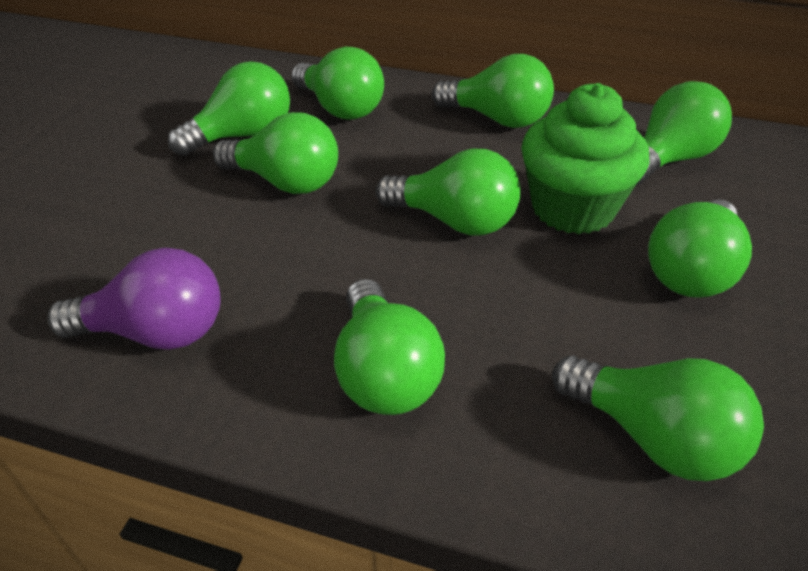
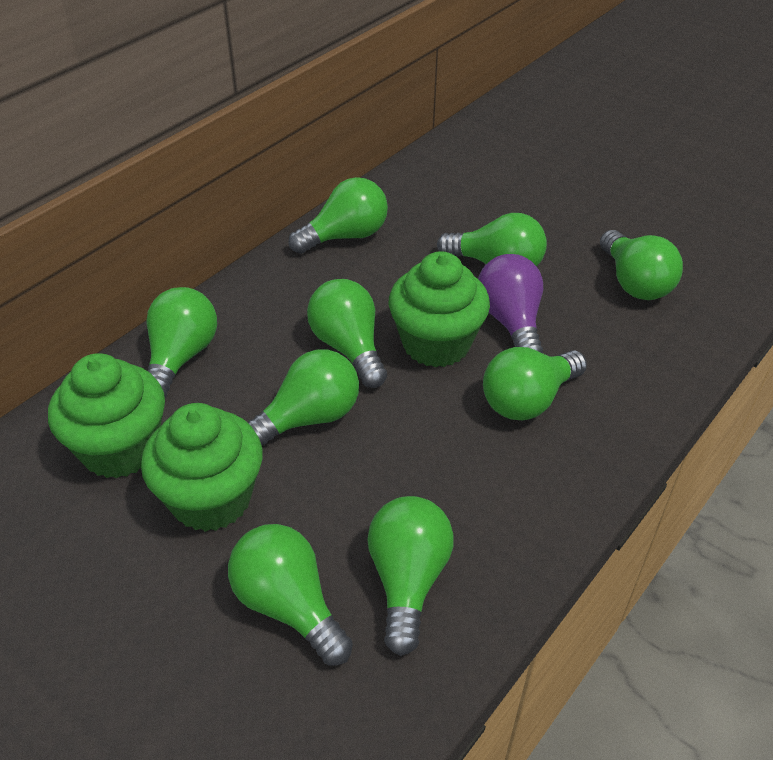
green cupcake: [521,83,650,234] = 1 -> [48,353,165,478] [141,403,263,532] [388,251,490,368] = 3

